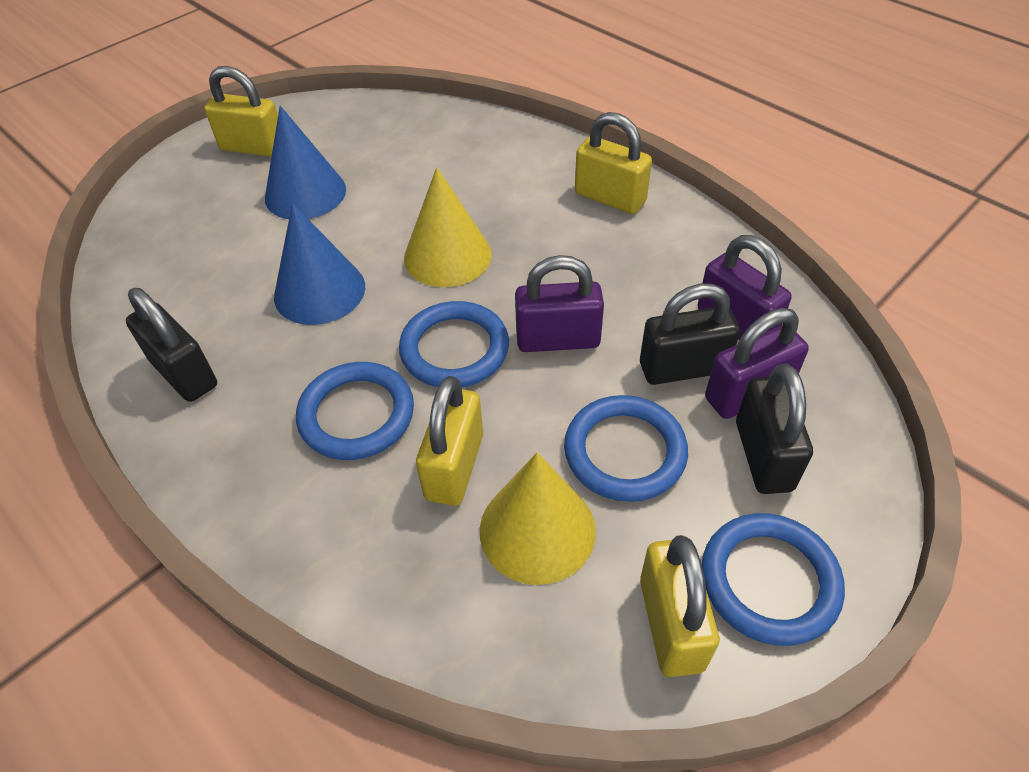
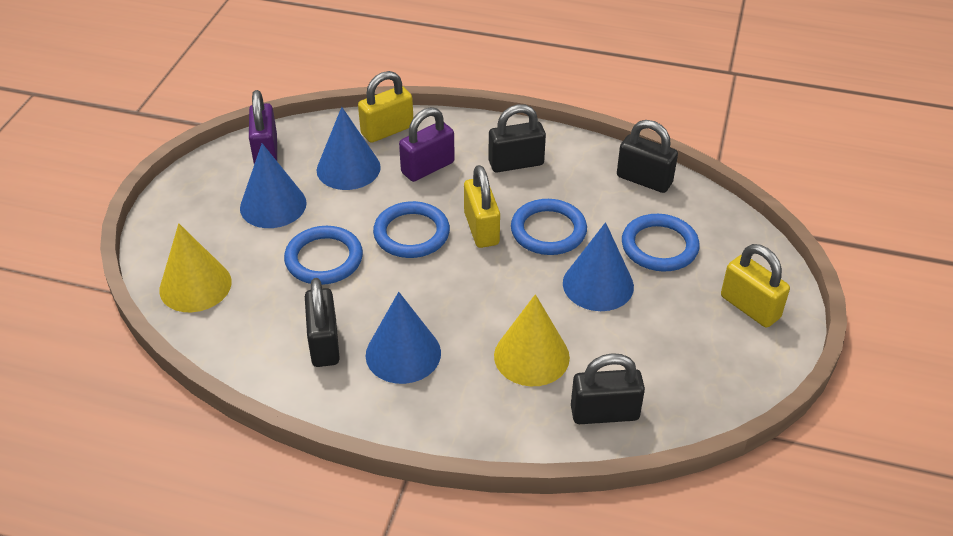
black padlock: [126,288,217,402] [640,284,740,385] [736,364,813,494] = 3 -> [305,278,340,367] [488,104,546,173] [571,353,645,424] [617,120,678,193] = 4
blue cone: [265,106,346,219] [274,203,365,325] = 2 -> [240,143,307,228] [317,107,381,190] [366,292,441,384] [563,222,634,311] = 4
purple padlock: [515,255,604,352] [698,235,792,340] [705,308,809,419] = 3 -> [249,90,277,164] [399,107,455,182] = 2
yellow padlock: [204,66,278,157] [416,376,483,506] [575,112,652,214] [640,535,719,677] = 4 -> [358,71,413,143] [464,165,500,248] [721,244,790,327] = 3

